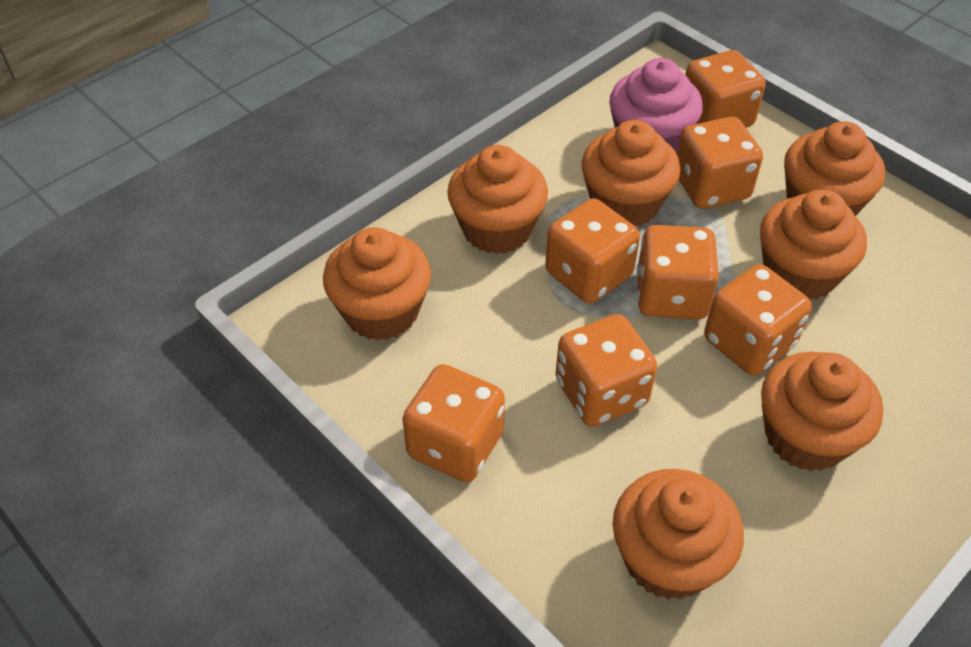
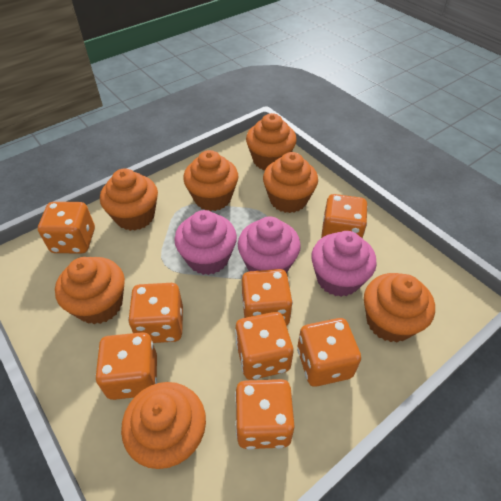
orange dice: [402,364,505,482] [545,198,640,303] [556,314,657,427] [637,225,719,319] [677,117,763,209] [685,50,766,128] [704,264,812,375] = 7 -> [38,202,95,253] [95,332,157,400] [128,283,183,343] [235,312,293,380] [235,379,295,450] [242,269,293,326] [297,318,361,387] [321,194,368,238] = 8
pink cupcake: [609,58,703,154] = 1 -> [174,210,237,275] [238,217,301,273] [311,231,377,297] = 3

